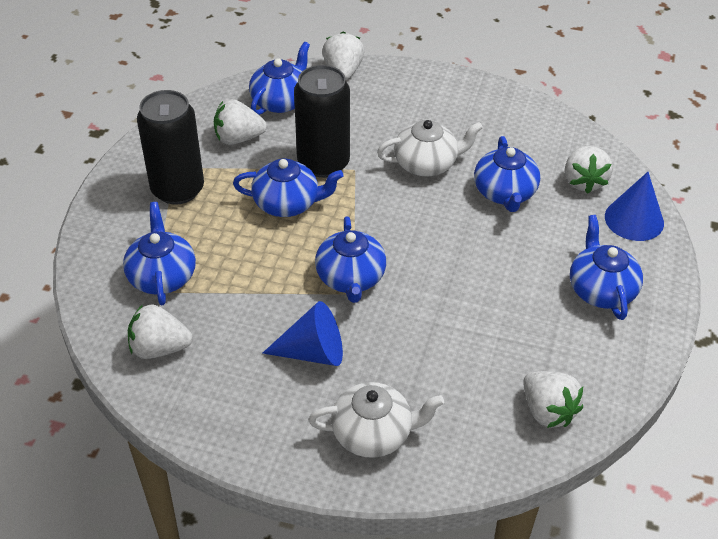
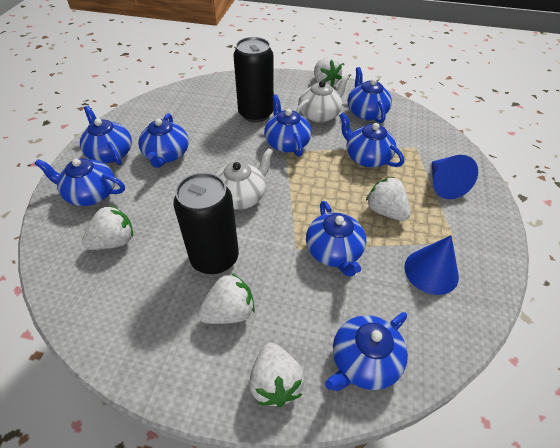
blue teapot: [123,202,196,305] [233,158,343,217] [249,42,310,115] [315,216,386,303] [474,136,540,212] [570,215,643,320] = 6 -> [35,158,125,206] [80,106,132,165] [138,113,189,168] [264,95,312,157] [306,201,366,277] [325,312,408,391] [339,112,404,167] [348,67,392,123] = 8

